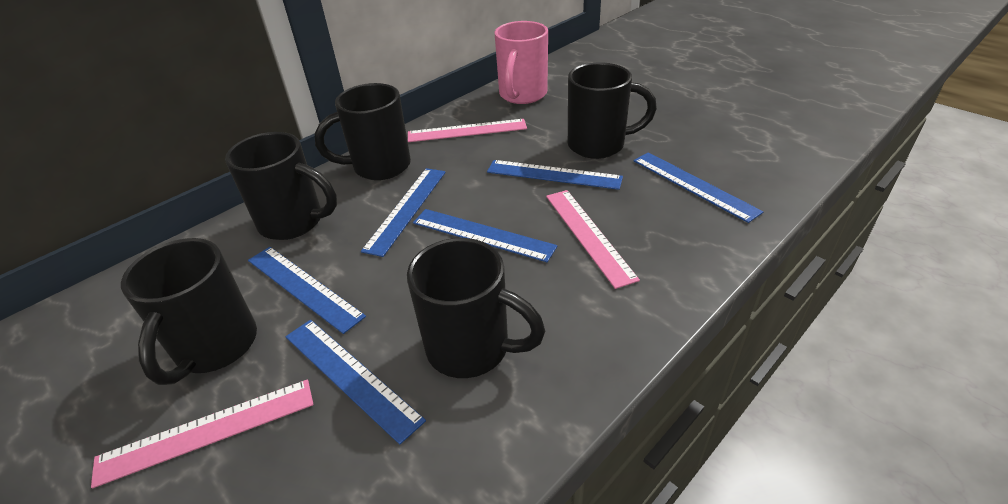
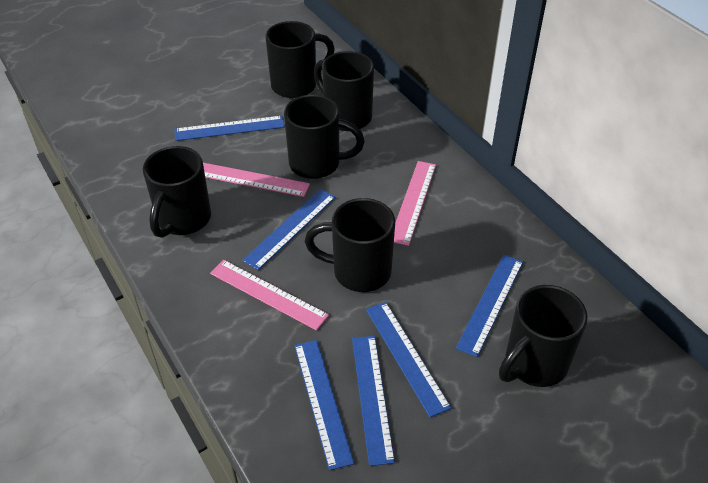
black mug: [121,238,257,385] [225,132,337,240] [315,83,411,180] [407,238,545,378] [568,62,657,159] = 5 -> [143,146,211,238] [265,21,335,98] [284,95,365,179] [305,198,395,292] [314,51,374,131] [499,285,588,387] = 6
pink mug: [495,21,548,104] = 1 -> none = 0

